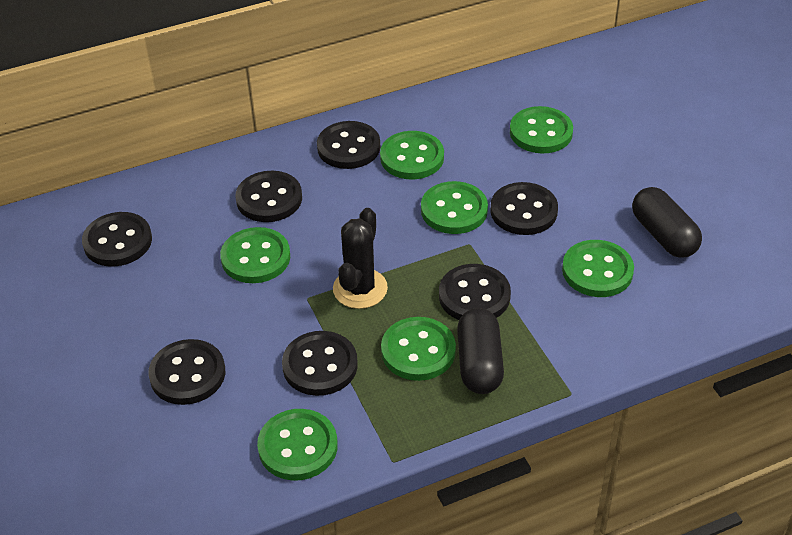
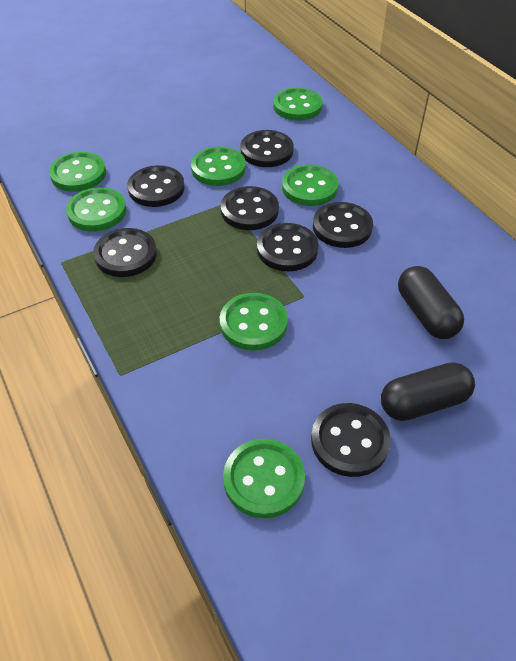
black cactus: [333,208,388,309] = 1 -> none = 0

